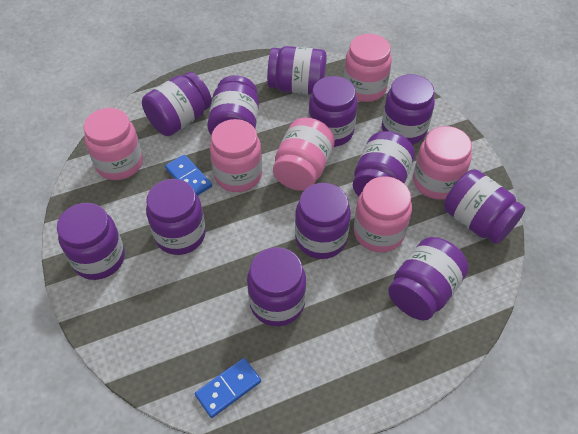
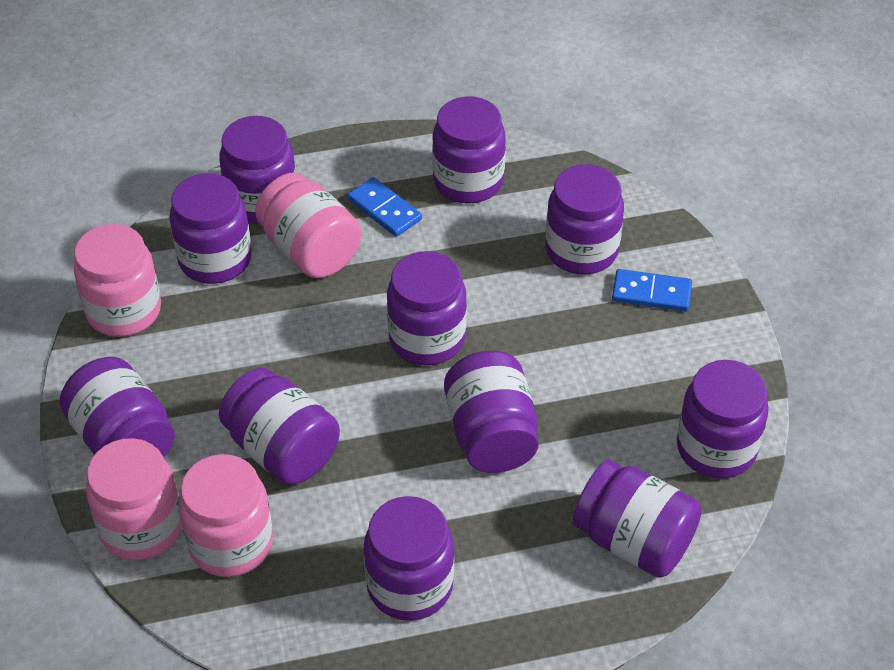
pink jar: [83,108,143,180] [210,119,262,192] [273,117,335,191] [344,34,392,102] [354,177,412,252] [413,126,472,200] = 6 -> [74,224,161,337] [86,438,182,560] [179,454,273,577] [255,173,362,278] = 4
purple jar: [57,203,125,280] [142,72,212,136] [146,179,206,255] [207,75,259,135] [247,247,306,326] [267,46,327,95] [295,183,351,259] [308,76,358,147] [353,131,415,196] [382,74,435,144] [388,237,469,321] [444,169,525,244] = 12 -> [60,357,175,458] [169,173,252,284] [219,116,296,224] [219,368,340,485] [364,496,454,621] [387,251,467,365] [432,97,506,204] [444,351,539,473] [546,164,624,275] [573,460,702,578] [677,360,769,478] = 11

